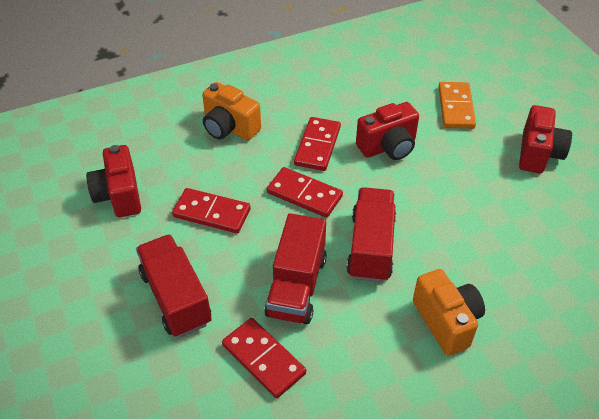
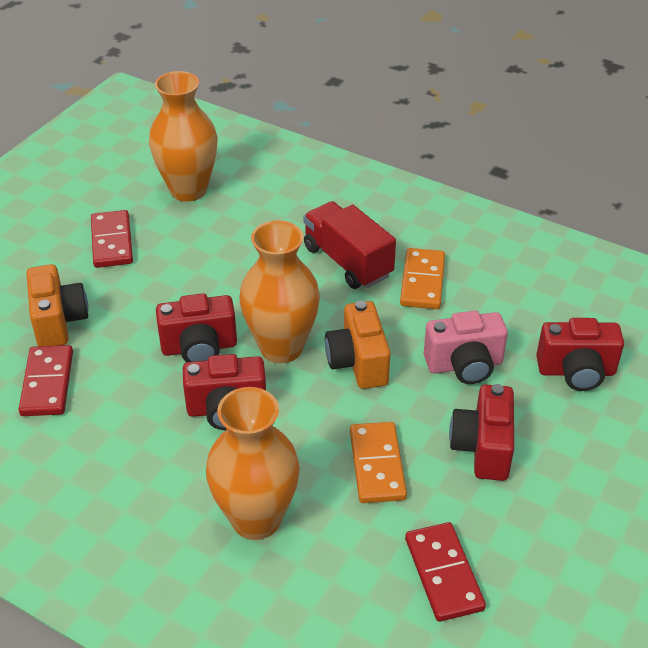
orange domino: [438,82,476,129] = 1 -> [350,422,407,503] [400,248,445,309] = 2
orange vase: none = 0 -> [149,71,217,202] [206,387,300,540] [239,220,320,363] = 3
pink camera: none = 0 -> [424,311,508,384] = 1
red camera: [86,145,141,217] [356,102,419,160] [519,105,572,173] = 3 -> [156,293,237,362] [183,354,266,430] [449,384,514,481] [536,318,624,391] = 4
red domino: [172,188,251,233] [222,318,306,399] [267,167,343,218] [294,117,341,171] = 4 -> [19,345,73,416] [91,210,133,268] [405,522,486,622] = 3
red truck: [136,234,212,337] [264,213,327,324] [346,187,396,282] = 3 -> [303,201,396,289] = 1

